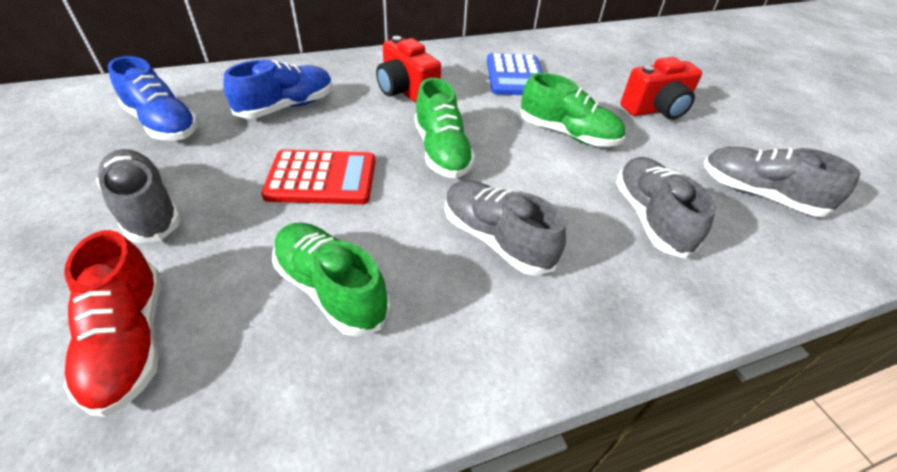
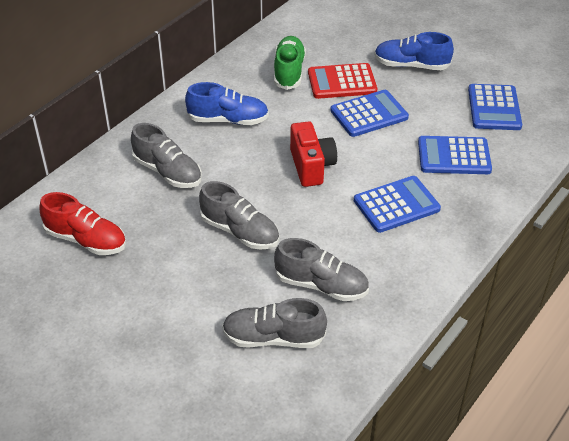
blue calculator: [487,53,543,95] = 1 -> [330,90,409,137] [354,176,441,233] [418,136,492,174] [468,84,522,130] = 4
green shoe: [272,223,390,337] [414,78,475,178] [520,73,625,147] = 3 -> [274,36,306,90] = 1
red camera: [376,36,441,103] [620,57,702,120] = 2 -> [290,121,337,187] = 1

